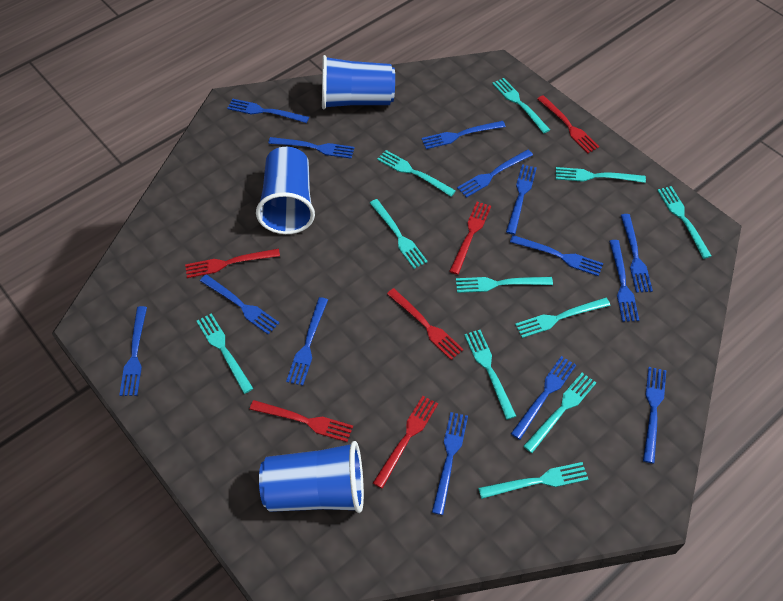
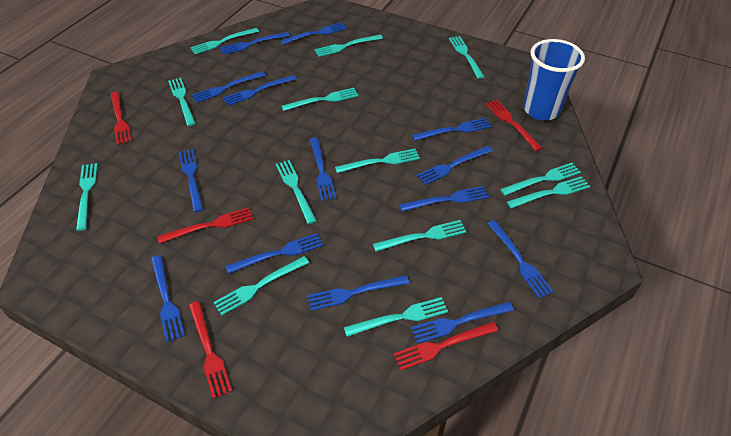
blue cup: [256,147,315,234] [259,441,364,513] [322,55,395,109] = 3 -> [523,39,585,121] = 1
red fork: [185,249,280,278] [250,400,353,442] [373,396,438,489] [387,288,464,360] [449,202,491,275] [538,95,599,153] = 6 -> [111,92,132,145] [157,207,253,244] [189,301,232,399] [394,322,498,370] [485,100,542,151] = 5
turquoise fork: [197,313,254,394] [370,199,428,269] [377,150,456,197] [456,277,553,293] [464,330,516,420] [478,462,588,499] [492,78,550,133] [515,297,610,338] [523,373,596,453] [556,167,646,183] [657,186,712,259] = 11 -> [76,163,98,231] [168,78,196,126] [190,28,259,54] [213,256,309,316] [276,160,317,224] [282,88,358,111] [315,34,383,57] [335,149,420,173] [344,297,448,337] [373,220,467,252] [449,36,484,79] [500,163,581,196] [507,176,590,208] = 13

